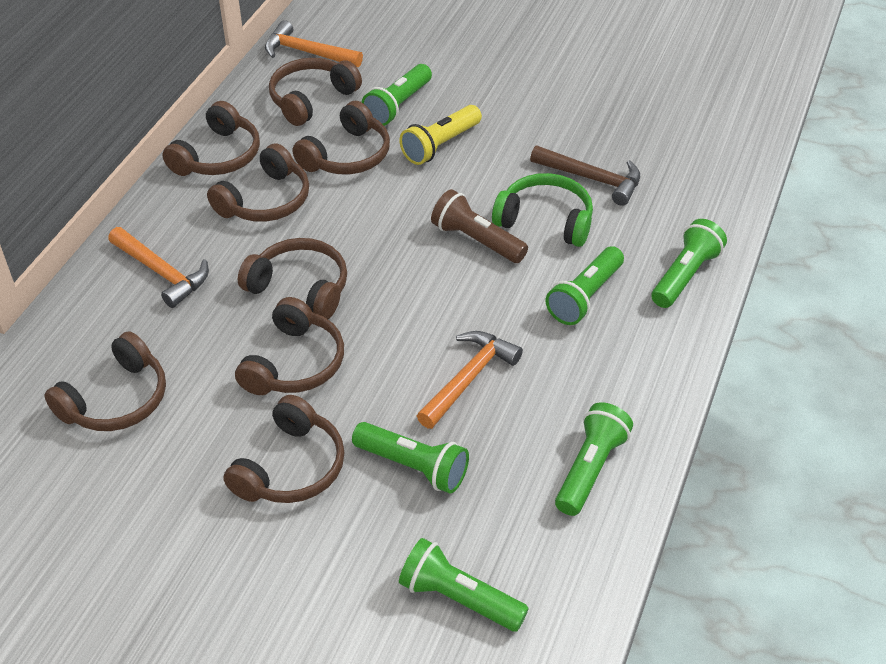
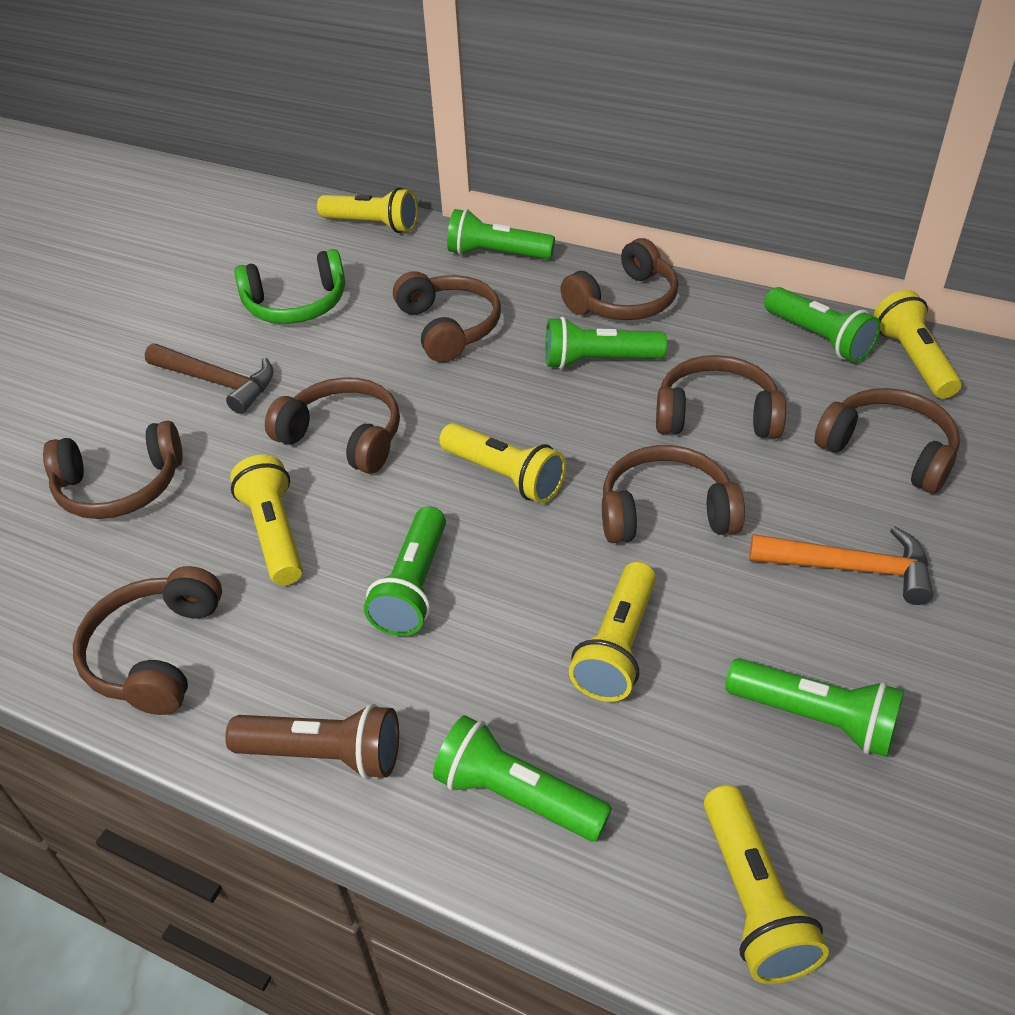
orange hammer: [108,227,209,308] [265,20,363,67] [417,331,523,429] = 3 -> [749,526,934,605] = 1
yellow flashlight: [399,105,482,165] = 1 -> [230,455,303,585] [317,187,418,233] [439,423,566,503] [569,562,656,702] [704,785,829,984] [874,290,961,399] = 6

